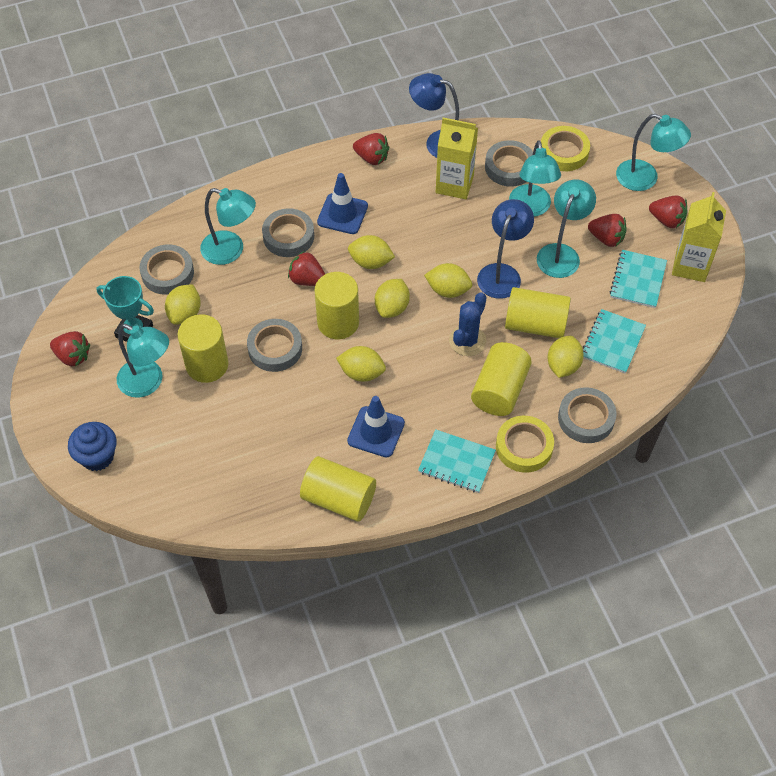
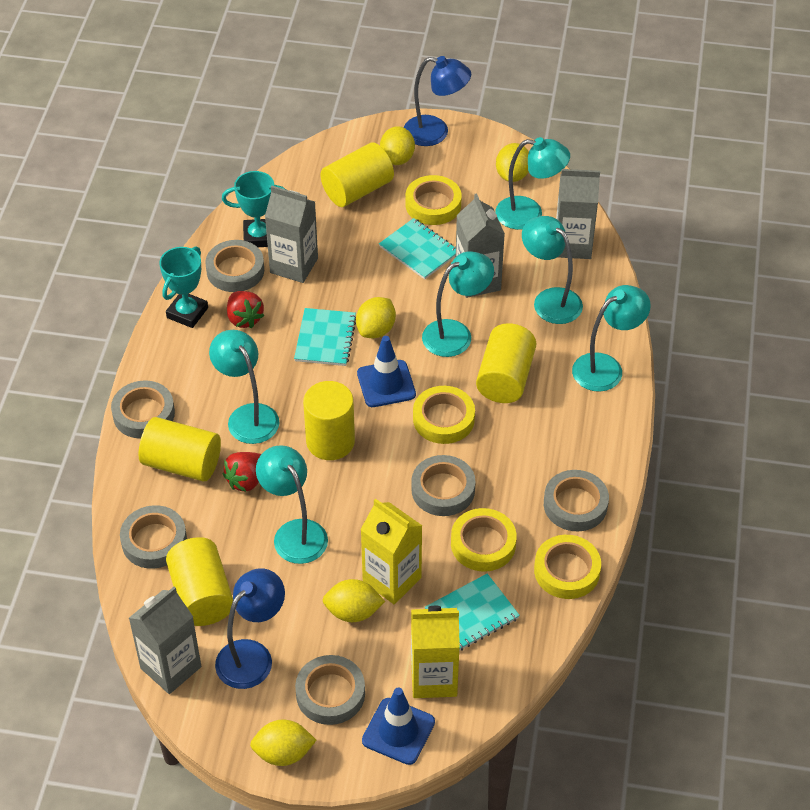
blue cactus: [449,292,487,356] = 1 -> none = 0
blue cupcake: [68,422,117,471] = 1 -> none = 0
grey carton: none = 0 -> [129,587,201,694] [265,186,318,283] [456,193,505,298] [556,169,600,259] = 4
grey tape: [139,244,194,295] [247,319,302,372] [262,208,314,257] [485,140,533,187] [558,387,617,443] = 5 -> [111,381,175,439] [120,505,187,569] [206,240,264,292] [295,655,365,725] [411,455,476,516] [544,470,609,531] = 6
red strawberry: [50,331,90,366] [288,251,325,286] [353,133,389,165] [588,214,627,247] [649,196,687,228] = 5 -> [223,452,261,492] [227,291,264,328] = 2
turquoise lamp: [117,324,169,398] [200,188,256,265] [509,140,561,217] [537,180,596,278] [616,114,691,191] = 5 -> [209,330,280,444] [256,445,328,564] [422,251,494,357] [495,137,570,230] [522,216,583,324] [572,285,651,392] = 6
turquoise trophy: [96,276,154,342] = 1 -> [159,246,208,328] [222,171,285,247] = 2
yellow lemon: [165,284,201,325] [336,346,386,382] [348,235,395,269] [375,279,410,318] [424,263,472,298] [548,336,584,378] = 6 -> [250,720,317,766] [323,579,385,622] [356,297,396,338] [380,126,415,165] [496,143,529,182] = 5
yellow tape: [496,416,554,473] [541,126,590,171] = 2 -> [405,175,462,225] [413,386,475,444] [451,508,517,572] [534,535,601,599] = 4

